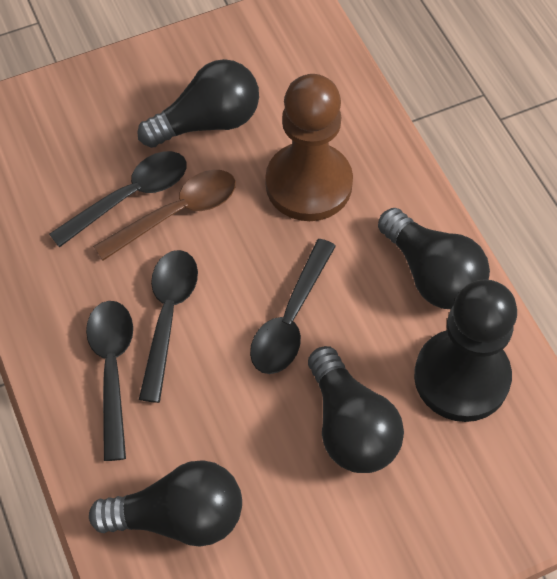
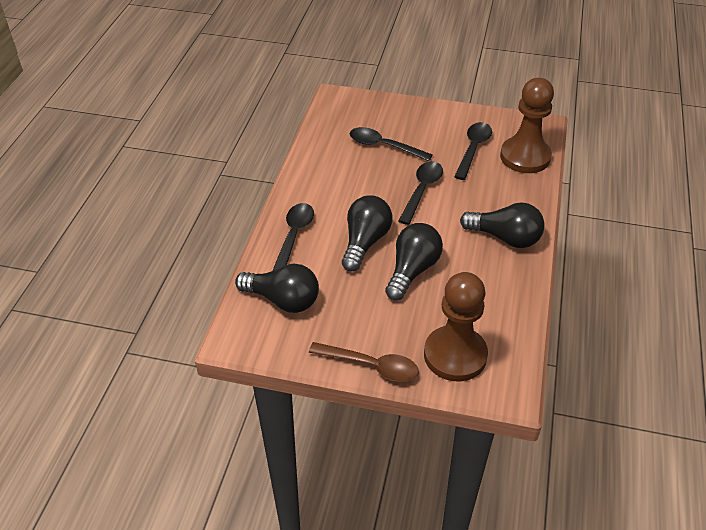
black pawn: [414,279,517,422] = 1 -> none = 0
brown pawn: [265,74,353,221] = 1 -> [424,272,488,382] [500,78,554,173] = 2

